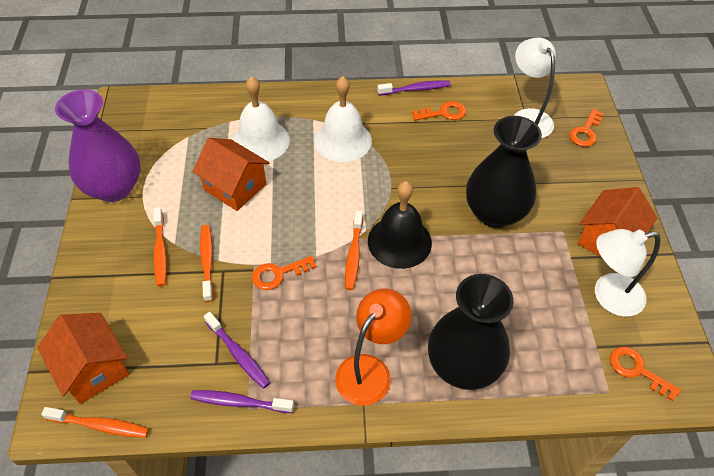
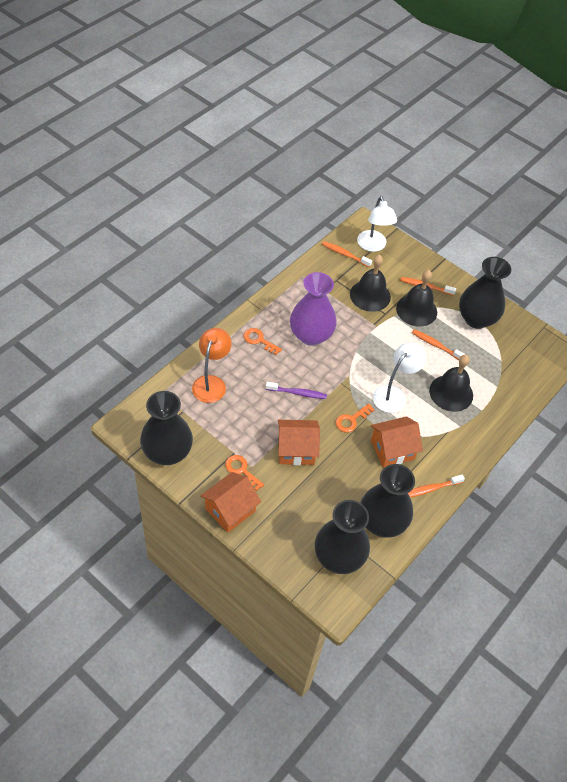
black bell: [368,181,432,269] = 1 -> [350,255,391,312] [396,270,437,327] [429,355,473,412] = 3
black vase: [428,274,513,390] [466,116,542,228] = 2 -> [140,391,193,465] [315,500,370,574] [360,464,415,538] [459,257,511,329] = 4
orange key: [252,256,316,290] [412,101,466,120] [569,109,603,147] [610,347,681,401] = 4 -> [225,455,264,491] [244,328,282,355] [336,403,374,432] = 3
purple toothbrush: [190,390,294,413] [204,312,270,388] [377,80,451,95] = 3 -> [266,382,327,399] = 1
white bell: [232,76,290,161] [314,76,372,162] = 2 -> none = 0

